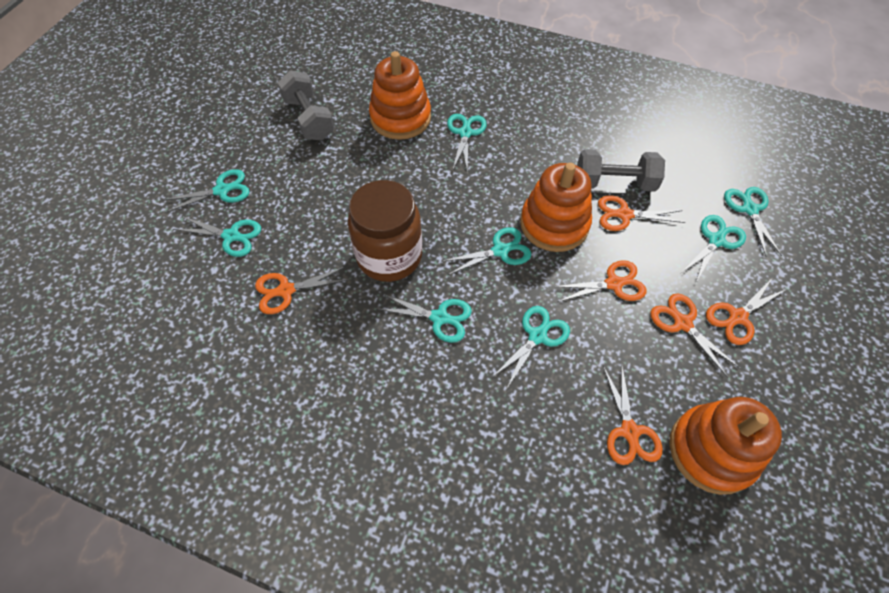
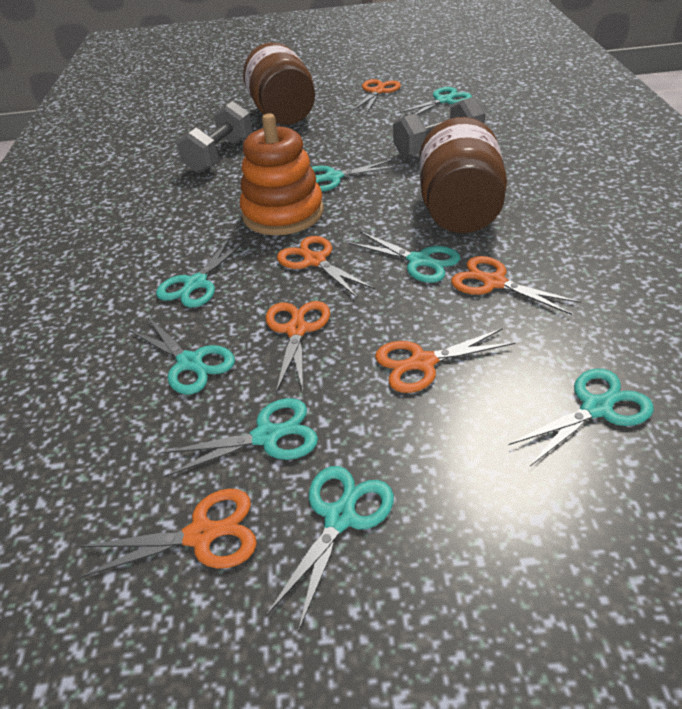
brown jar: [348,180,422,282] = 1 -> [243,42,315,125] [419,117,507,233] = 2
orange stacking toy: [369,51,431,140] [520,163,592,252] [669,397,782,495] = 3 -> [240,113,324,235] = 1

